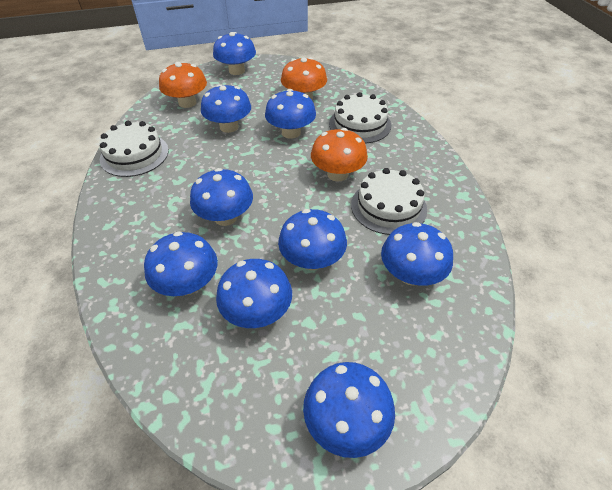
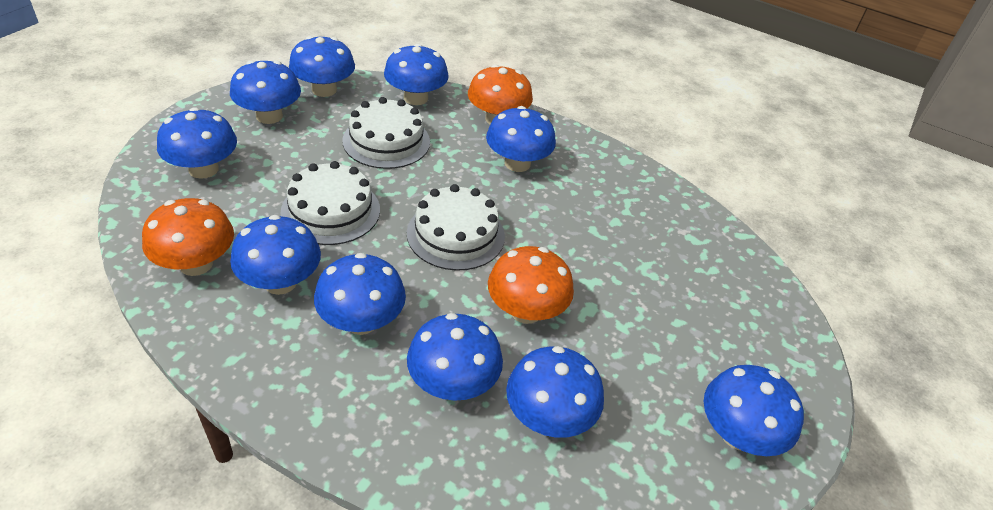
blue mushroom: [144,231,218,296] [190,168,253,226] [201,84,251,133] [213,32,256,75] [216,259,292,328] [265,89,316,139] [278,209,347,270] [303,362,395,458] [381,222,453,286] = 9 -> [157,107,237,179] [230,60,301,124] [230,215,321,295] [289,36,355,97] [314,253,406,335] [384,44,448,105] [407,313,503,401] [486,106,556,172] [506,346,604,437] [704,365,804,456] = 10

